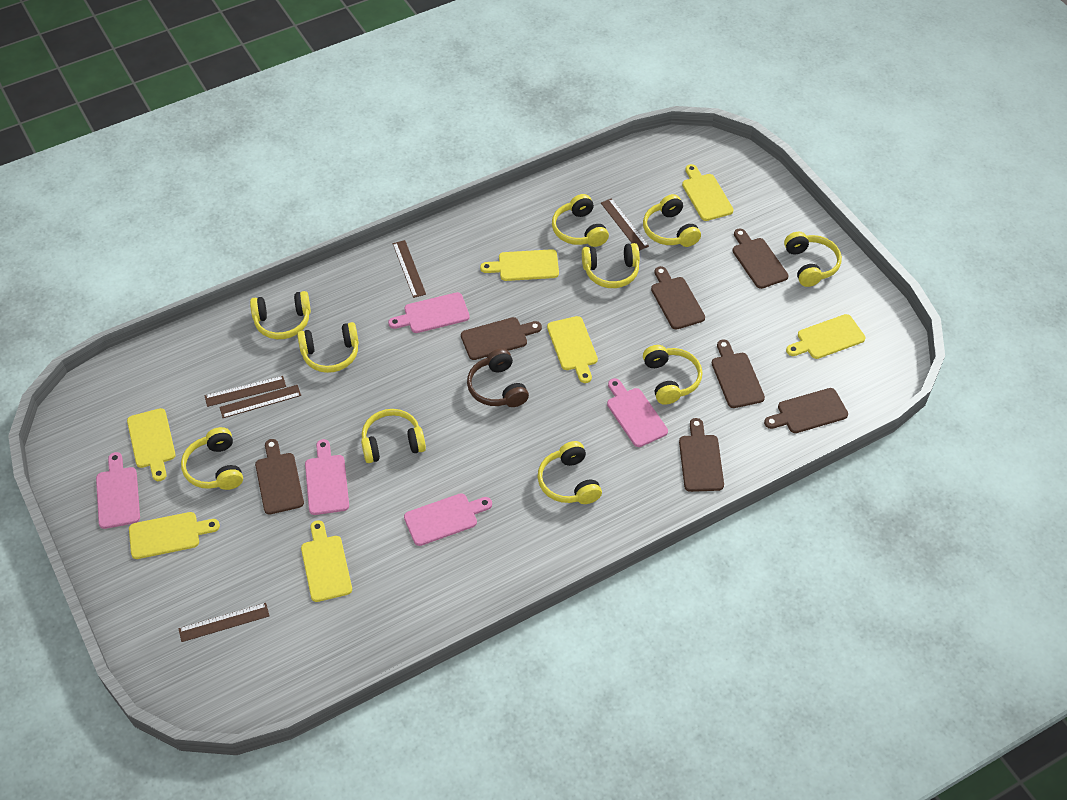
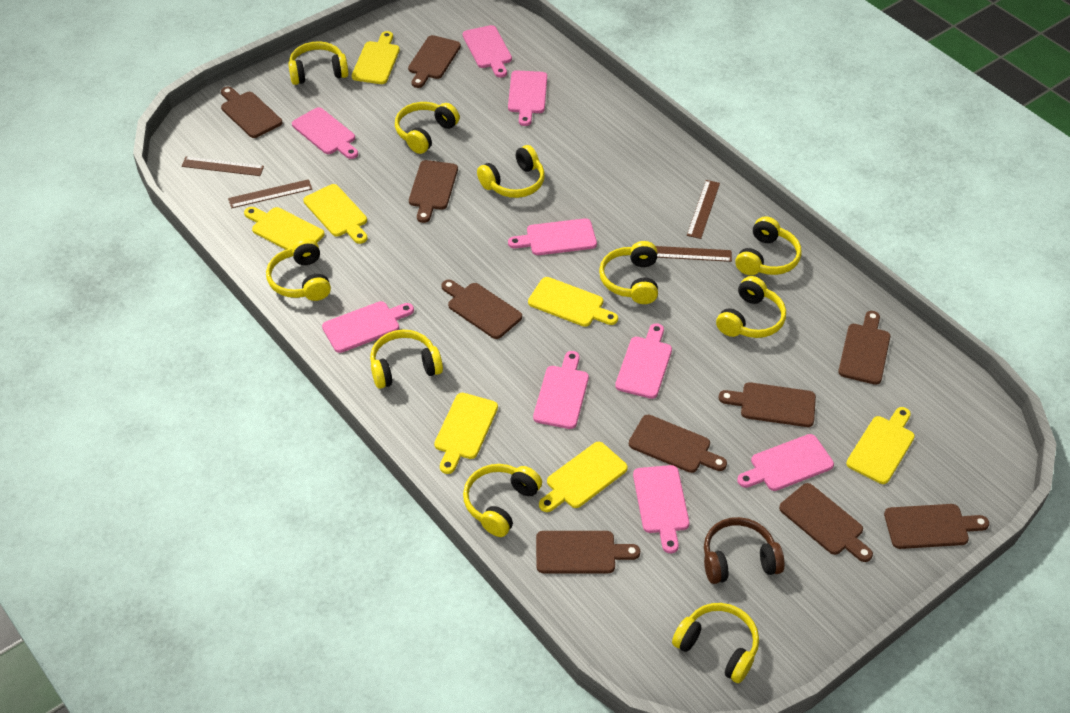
brown cutting board: [255,439,304,514] [461,317,542,360] [651,266,705,330] [679,418,724,492] [712,340,765,408] [732,229,788,289] [764,388,848,433] = 7 -> [221,87,282,138] [408,35,461,88] [409,160,458,223] [441,279,522,339] [536,531,640,573] [629,415,727,473] [719,382,816,427] [779,483,873,562] [838,311,890,385] [884,504,989,549] = 10
brown ruler: [178,603,270,642] [205,376,286,407] [219,385,301,418] [393,240,426,298] [601,198,649,251] = 5 -> [181,157,264,176] [228,179,312,208] [656,246,732,262] [687,180,720,239] = 4
pink cutting board: [96,452,140,529] [305,439,349,515] [388,292,470,333] [404,494,492,546] [607,378,668,447] = 5 -> [292,107,358,159] [322,301,414,353] [463,25,512,78] [508,70,547,126] [508,218,597,255] [533,351,589,429] [615,323,672,399] [633,465,689,553] [737,434,834,491] = 9

